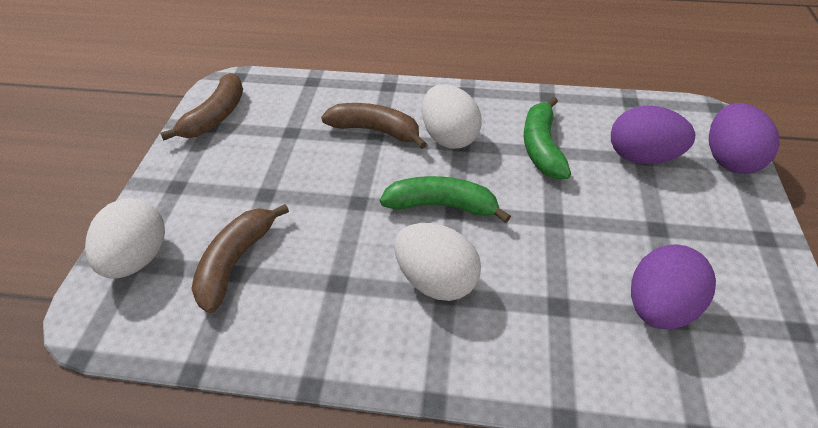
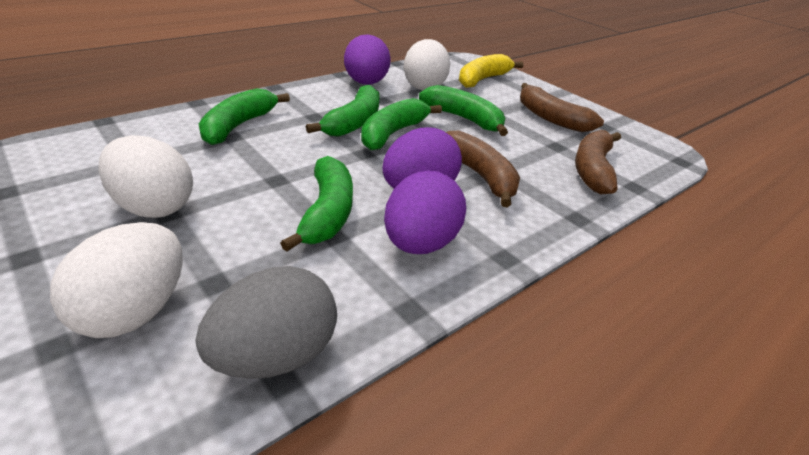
green banana: [380,176,511,223] [524,97,571,179] = 2 -> [199,88,290,145] [280,156,353,252] [306,85,379,137] [361,98,442,150] [419,85,508,136] = 5
grey egg: none = 0 -> [196,266,337,379] = 1
yellow banana: none = 0 -> [459,54,524,88] = 1

